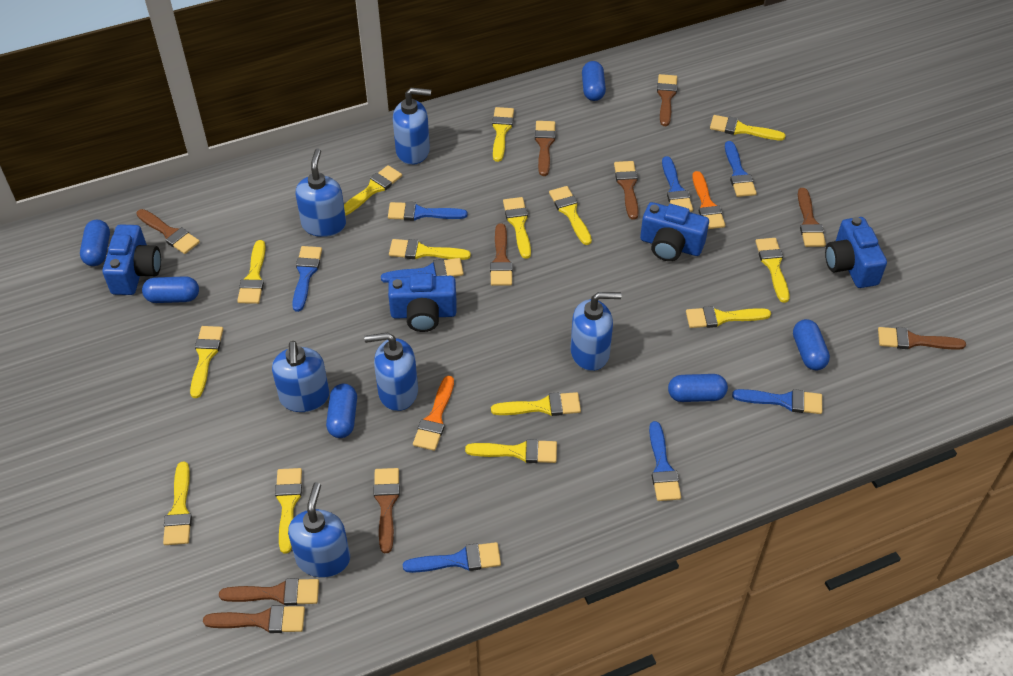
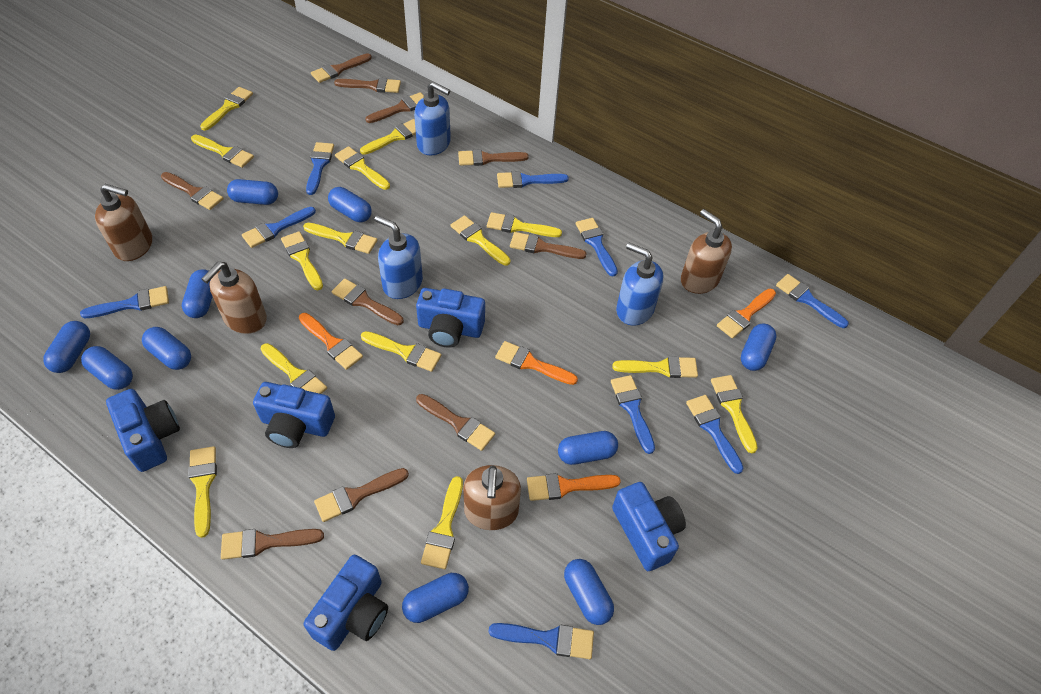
blue brush: [292,246,322,312] [381,258,464,283] [388,202,467,221] [403,542,501,573] [649,421,681,501] [662,156,693,212] [725,141,757,197] [732,389,822,414] = 8 -> [80,286,169,318] [242,207,316,248] [306,142,334,195] [488,623,594,659] [497,171,569,188] [576,218,618,276] [611,375,655,454] [686,395,744,474] [776,274,849,328] = 9
blue camera: [102,224,161,295] [388,273,457,332] [640,202,709,261] [825,217,887,288] = 4 -> [106,389,180,472] [253,382,335,448] [304,555,388,651] [416,288,485,348] [612,482,686,571] = 5
blue capsule: [80,220,110,266] [142,276,199,303] [326,384,357,438] [582,61,606,101] [668,374,728,402] [793,319,830,370] = 6 -> [43,321,90,373] [81,346,133,390] [142,327,191,370] [182,269,213,318] [227,179,278,205] [328,187,372,222] [402,573,469,623] [558,431,618,465] [564,559,614,625] [741,324,777,371] = 10
blue soap dispenser: [272,341,329,412] [288,482,350,577] [296,148,346,237] [364,333,418,411] [393,88,431,165] [570,292,622,371] = 6 -> [374,215,423,299] [414,81,451,155] [616,243,663,326] = 3
brown soap dispenser: none = 0 -> [95,184,152,261] [202,262,267,334] [463,465,521,530] [681,209,732,294] = 4
orange brush: [413,375,454,451] [692,171,725,229] = 2 -> [299,313,363,370] [495,341,578,385] [527,473,621,501] [717,288,776,338] = 4

